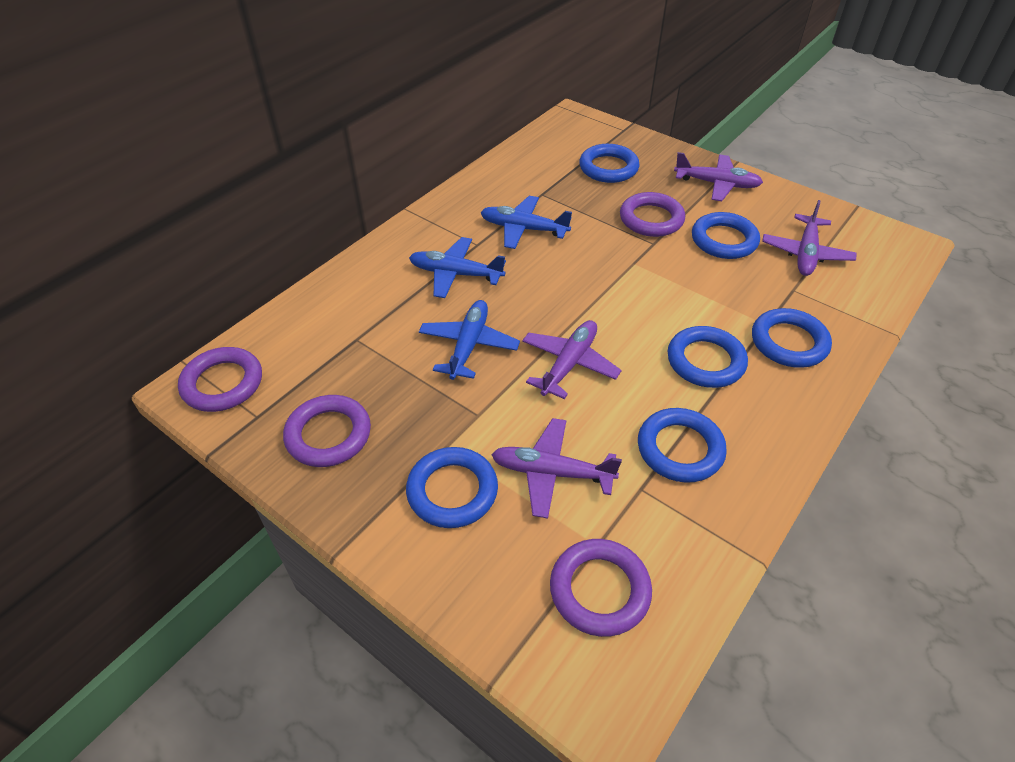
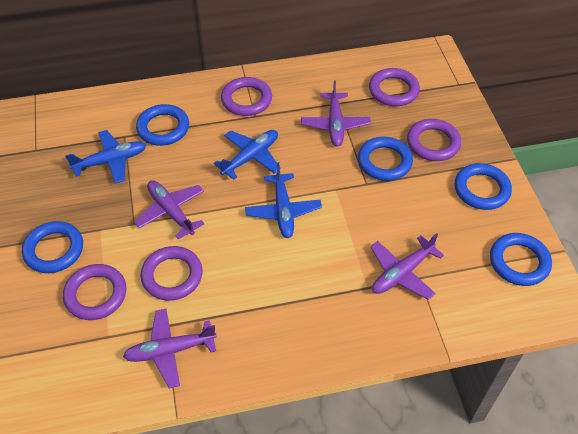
blue ring: [406,447,498,528] [579,144,639,183] [638,408,727,483] [668,326,748,388] [692,212,760,259] [752,308,832,368] = 6 -> [22,221,83,273] [136,104,189,146] [358,137,413,181] [455,163,512,210] [490,233,552,286] = 5
purple ring: [178,347,262,412] [283,395,371,467] [550,539,652,637] [620,192,685,237] = 4 -> [63,264,126,320] [141,246,203,301] [221,77,272,116] [369,68,420,106] [407,119,461,161] = 5

